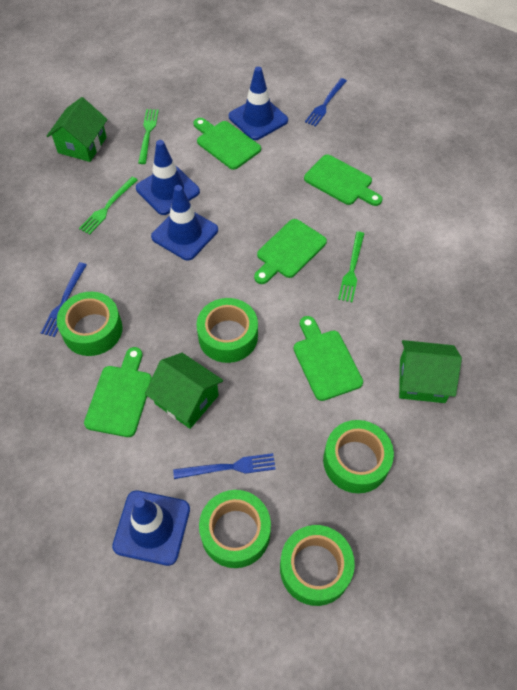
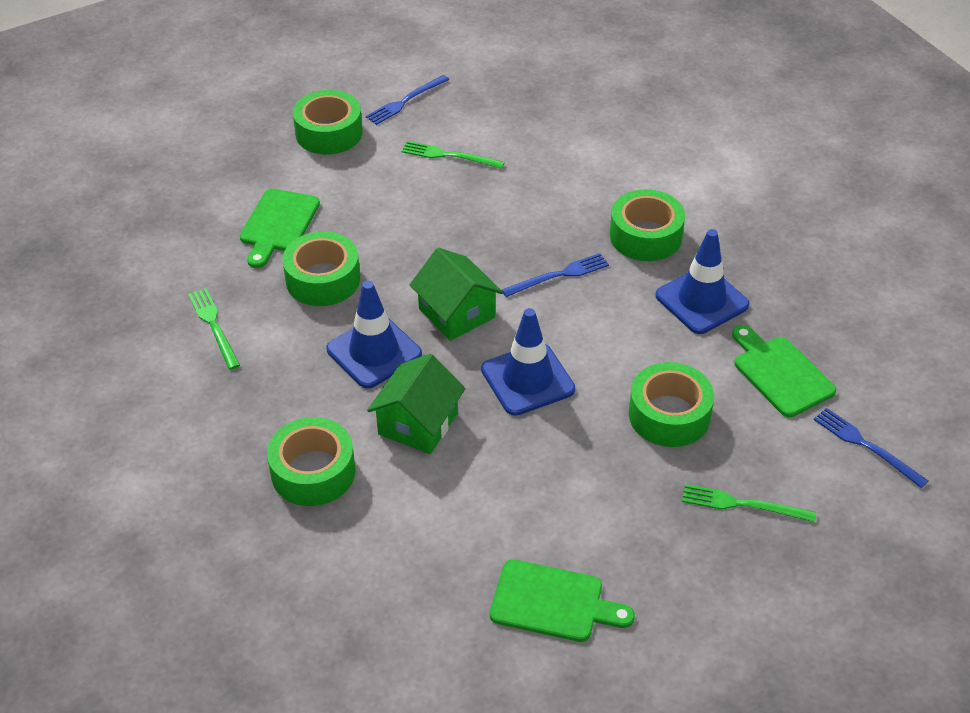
blue traffic cone: [112,490,190,566] [136,140,200,215] [151,185,218,260] [229,67,288,140] = 4 -> [326,281,422,388] [481,308,575,416] [656,229,750,334] = 3
green cutting board: [84,347,152,437] [193,118,261,170] [254,219,327,284] [293,316,363,401] [304,155,382,206] = 5 -> [240,188,320,268] [490,559,635,642] [732,325,836,417] = 3
green house: [47,97,108,162] [145,353,223,429] [399,340,462,403] = 3 -> [367,354,466,454] [410,248,503,341] = 2

